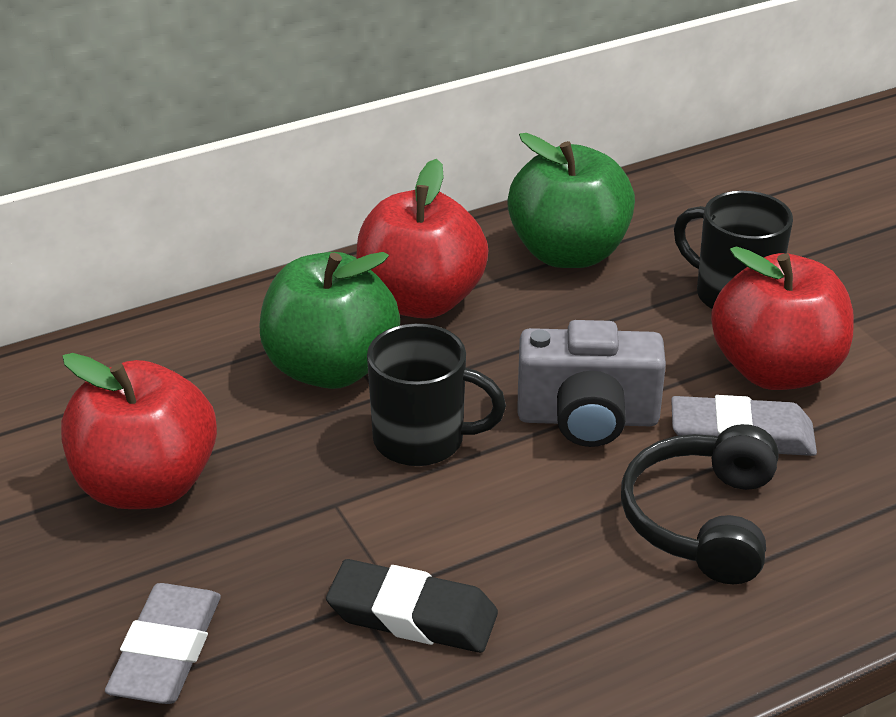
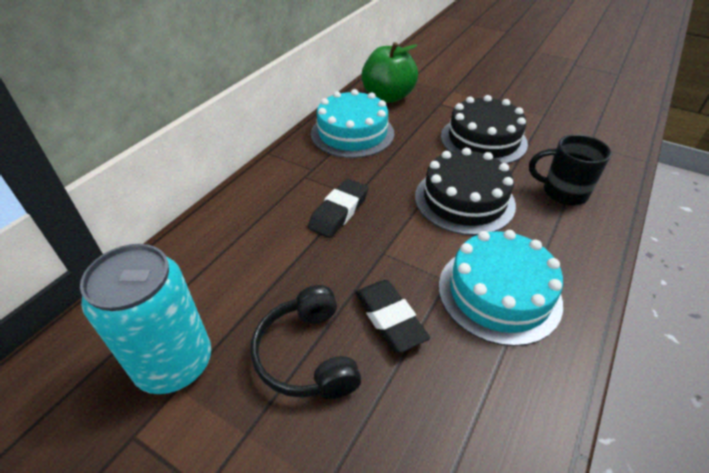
black cake: none = 0 -> [415,148,516,235] [441,95,528,164] = 2
black eraser: [326,559,498,653] = 1 -> [308,179,368,238] [355,280,430,353] = 2
black mug: [367,323,506,466] [674,191,793,309] = 2 -> [529,134,611,206] = 1
green apple: [259,252,400,389] [507,133,635,268] = 2 -> [361,42,418,103] = 1
grey camera: [517,320,666,447] = 1 -> none = 0
grey eraser: [105,583,221,704] [671,395,817,456] = 2 -> none = 0
red apple: [61,353,217,509] [357,159,488,319] [711,247,854,390] = 3 -> none = 0
turquoise cake: none = 0 -> [311,89,394,158] [439,230,563,346] = 2
turquoise can: none = 0 -> [80,244,211,394] = 1

